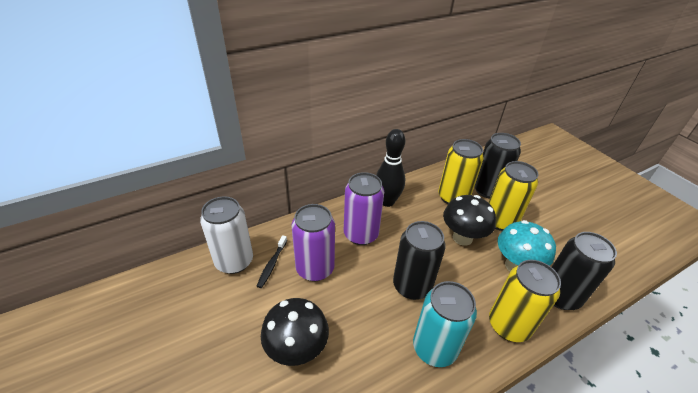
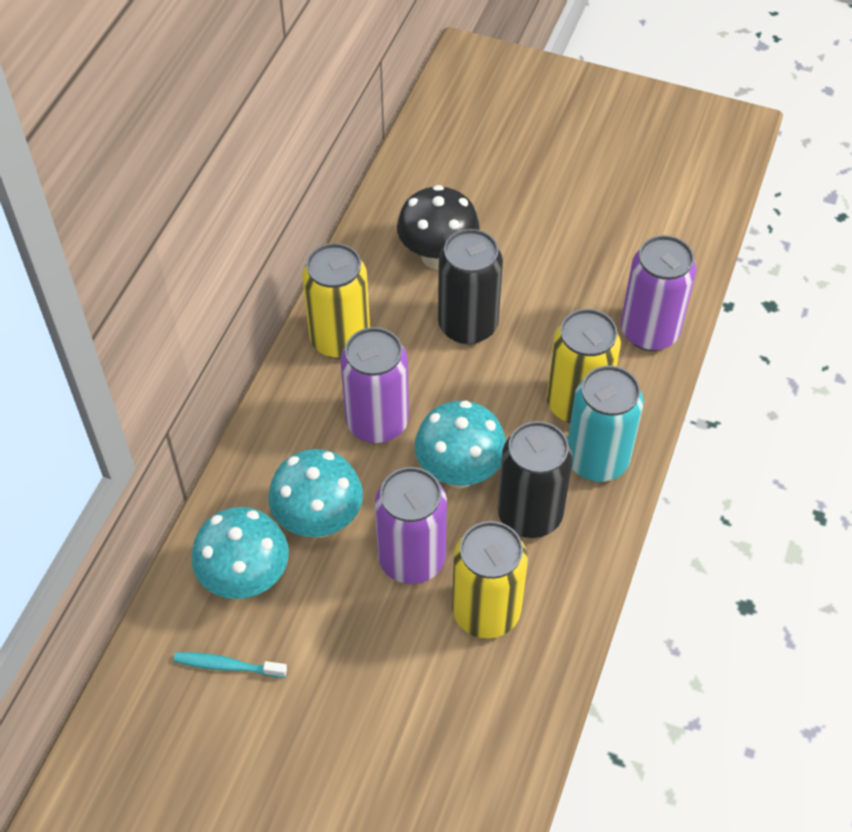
black bowling pin: [376,129,405,207] = 1 -> none = 0
black can: [393,221,446,300] [474,133,521,198] [552,232,617,310] = 3 -> [438,229,503,345] [497,421,573,538] = 2
black mushroom: [261,298,329,366] [443,195,496,246] = 2 -> [397,185,480,269] = 1
black toothbrush: [257,235,287,288] = 1 -> none = 0
purple can: [291,204,335,281] [344,172,384,245] = 2 -> [340,327,409,443] [375,467,447,584] [621,235,696,351] = 3
turquoise mushroom: [497,220,556,271] = 1 -> [191,507,289,599] [268,449,363,538] [414,401,506,488] = 3
turquoise toothbrush: none = 0 -> [173,652,287,678] = 1
white can: [200,196,253,274] = 1 -> none = 0

